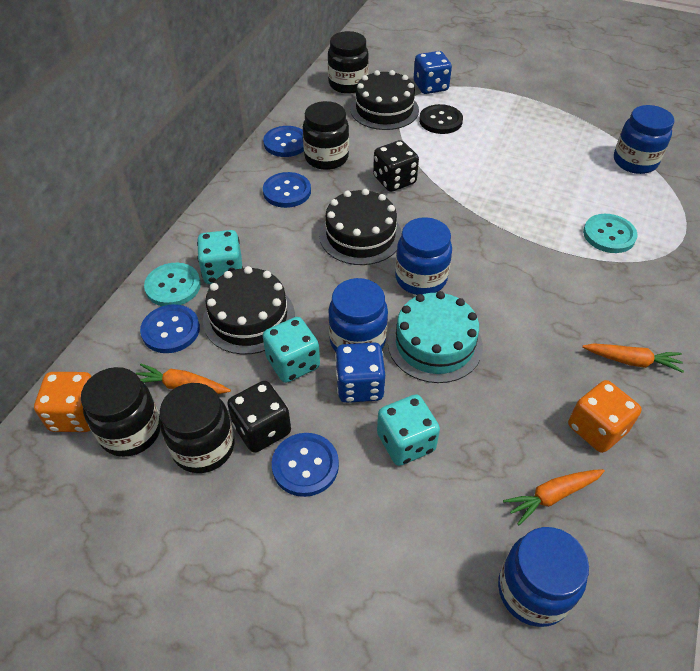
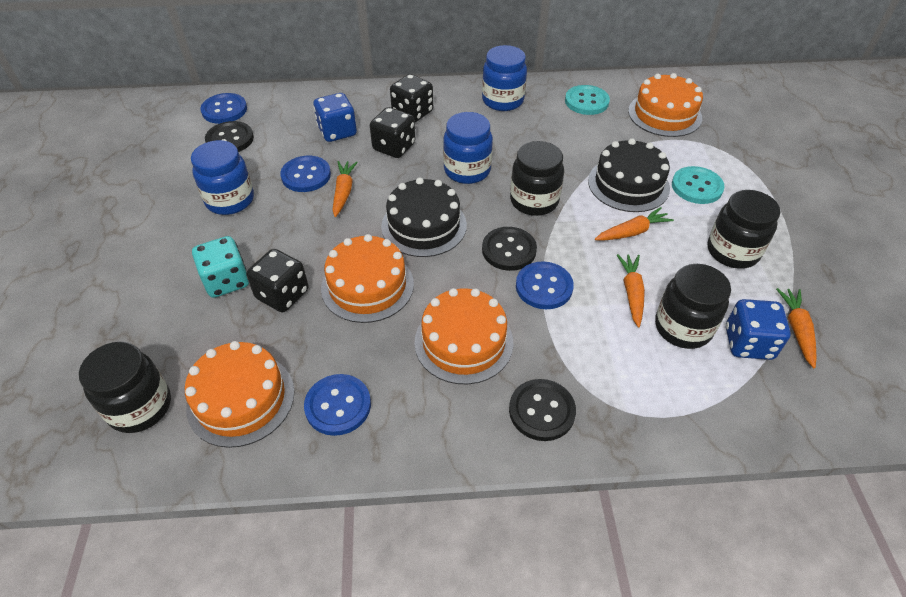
black button: [419,104,463,134] = 1 -> [205,121,254,152] [482,227,537,271] [509,379,576,441] = 3
black cake: [203,266,295,354] [319,189,402,265] [350,70,419,130] = 3 -> [381,178,467,257] [588,138,670,212] = 2
black dice: [227,381,291,453] [373,140,419,192] = 2 -> [246,249,309,312] [370,107,416,158] [390,74,433,122] = 3
blue jar: [328,278,388,352] [395,217,452,295] [498,527,589,627] [614,105,674,174] = 4 -> [191,140,254,215] [443,112,493,184] [482,45,527,111] = 3
orange cake: none = 0 -> [185,341,294,448] [321,234,414,323] [414,288,513,384] [628,73,703,137] = 4
orange carrot: [136,364,231,394] [503,469,605,525] [582,343,684,373] = 3 -> [332,161,358,217] [595,207,674,241] [617,254,645,327] [776,288,817,368] = 4
orange dice: [34,372,92,432] [568,380,642,453] = 2 -> none = 0
turquoise cake: [388,291,483,383] = 1 -> none = 0
turquoise dice: [197,230,243,284] [263,317,320,383] [377,394,440,466] = 3 -> [192,236,249,298] = 1

